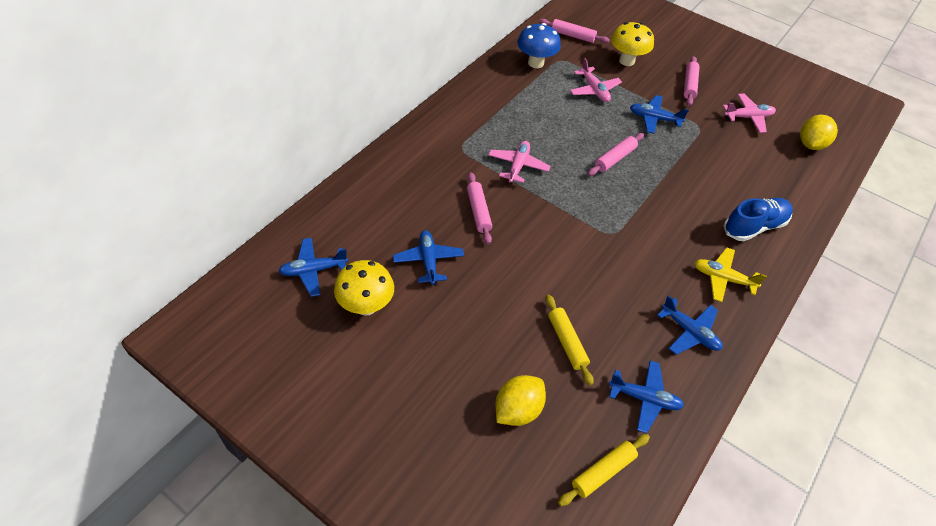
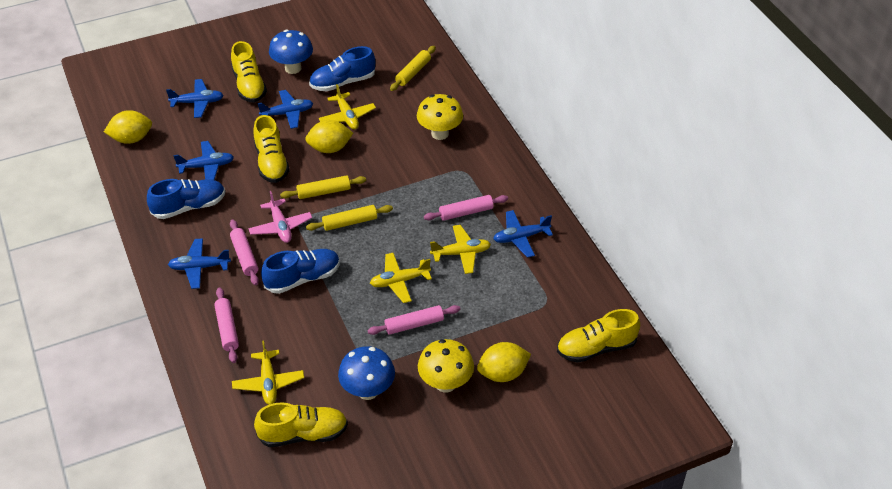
blue mushroom: [517,23,561,68] = 1 -> [269,30,313,74] [338,346,395,400] = 2
blue shoe: [724,198,793,241] = 1 -> [147,179,225,219] [261,249,340,294] [309,46,375,91] = 3
pink plane: [488,141,550,184] [570,58,622,102] [723,93,776,133] = 3 -> [248,191,312,243] = 1
yellow lemon: [495,375,546,426] [800,115,838,150] = 2 -> [104,110,152,144] [305,120,353,153] [477,342,531,382] = 3
yellow plane: [694,247,767,302] = 1 -> [232,341,304,405] [319,84,376,130] [370,253,432,303] [430,225,491,274] = 4
yellow rolling pin: [546,295,594,386] [558,434,650,506] = 2 -> [280,175,366,199] [306,205,393,231] [390,46,436,91] = 3
yellow shoe: none = 0 -> [231,41,267,103] [253,115,290,183] [254,402,348,447] [557,309,640,363] = 4

